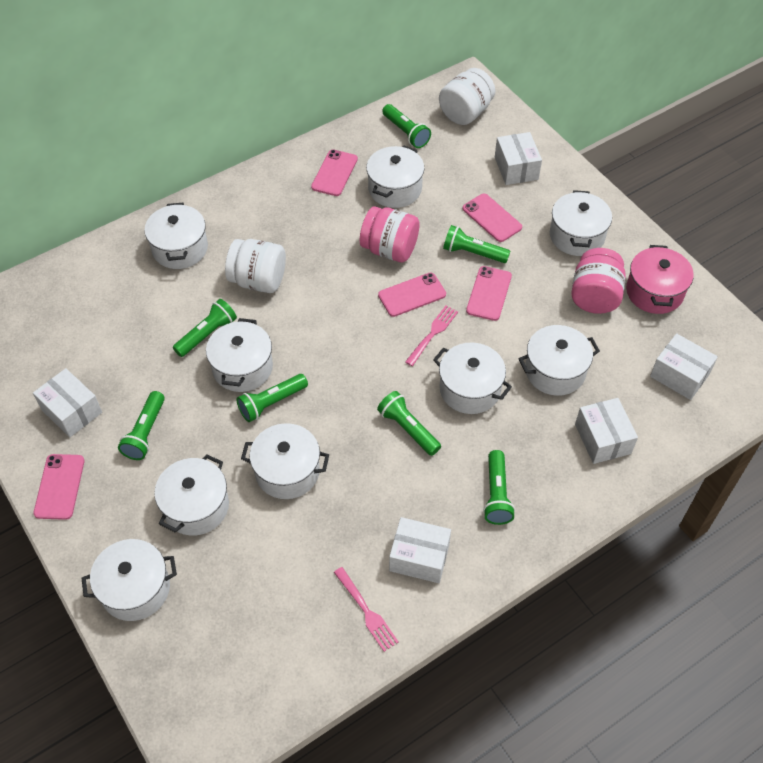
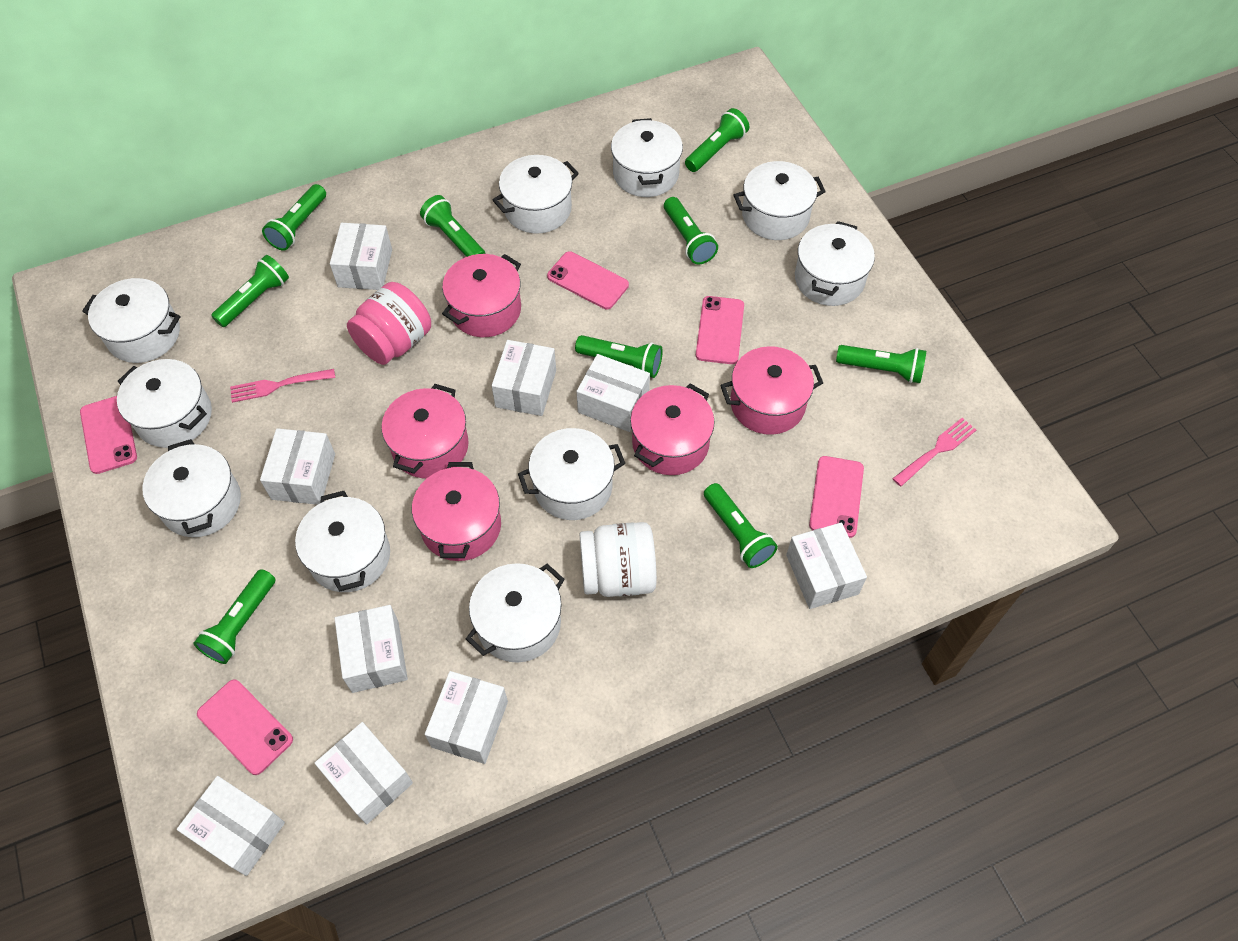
green flashlight: [118,391,165,460] [173,299,237,357] [236,374,308,422] [377,391,441,456] [382,104,431,148] [443,225,510,263] [483,450,515,525] = 7 -> [194,569,275,664] [211,255,289,327] [262,184,326,251] [420,195,485,257] [575,335,663,378] [664,197,718,264] [685,108,749,172] [704,483,778,568] [836,345,926,383] = 9
pink jar: [360,206,420,263] [571,248,626,314] = 2 -> [347,282,431,365] = 1
pink pot: [626,245,694,314] = 1 -> [381,384,469,478] [412,462,501,561] [442,254,521,337] [630,383,715,475] [720,346,823,435] = 5
white box: [33,368,102,437] [389,517,451,583] [495,132,542,185] [575,398,638,464] [650,333,718,400] = 5 -> [177,776,285,876] [260,428,335,505] [315,722,413,825] [330,223,392,290] [334,605,408,693] [425,671,508,764] [492,340,556,416] [576,354,650,432] [786,522,867,609] = 9
white jar: [225,239,286,293] [439,68,495,125] = 2 -> [580,522,657,597] = 1
white pot: [82,539,177,621] [144,203,208,269] [154,454,229,536] [206,318,273,392] [241,423,329,499] [366,145,424,208] [433,343,512,414] [519,325,600,396] [550,190,612,256] = 9 -> [82,278,180,363] [117,359,212,448] [142,439,241,537] [295,491,390,592] [466,563,565,663] [493,155,579,234] [518,428,625,520] [611,118,683,197] [734,161,826,240] [795,221,875,306] = 10

